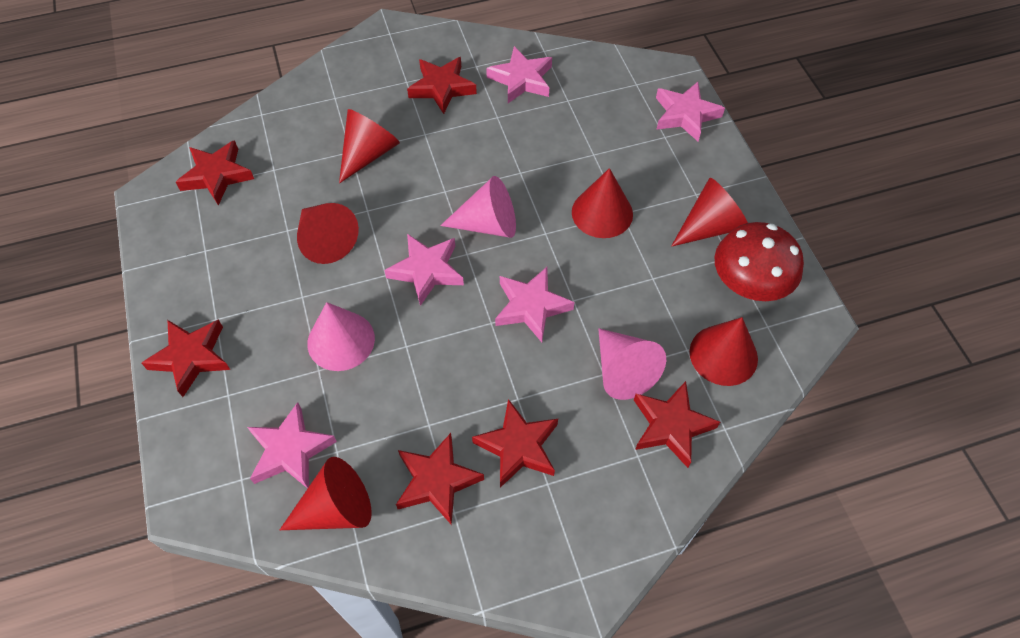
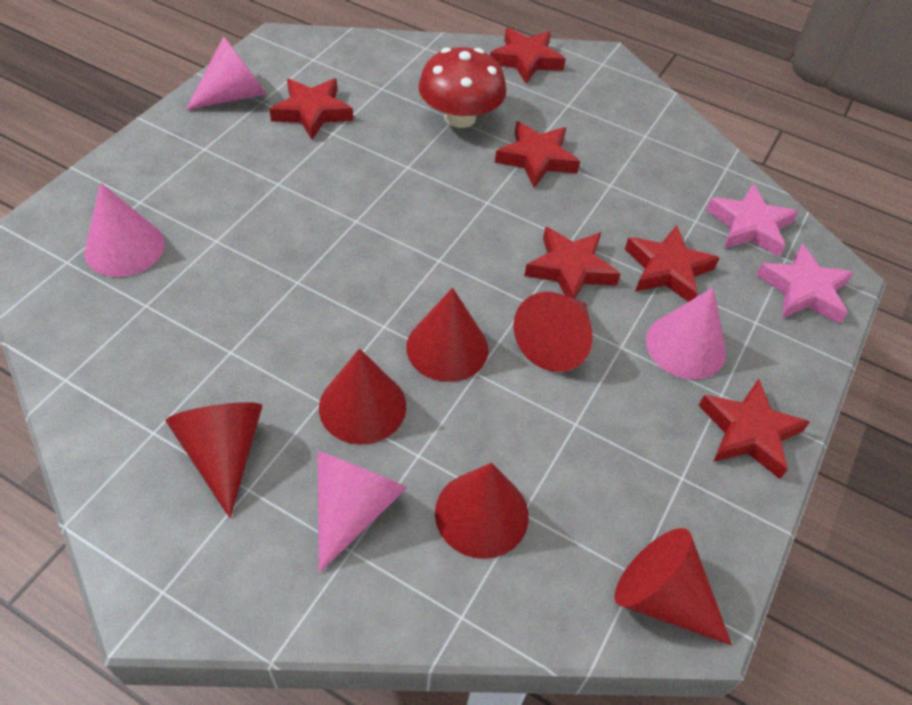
pink cone: [307,302,375,371] [440,176,516,238] [598,328,666,400] = 3 -> [84,183,165,277] [186,36,266,110] [317,451,408,573] [646,288,726,380] = 4
pink star: [247,402,337,489] [384,234,464,306] [486,46,552,103] [495,267,574,342] [656,82,725,142] = 5 -> [706,184,798,257] [756,244,854,324] = 2

